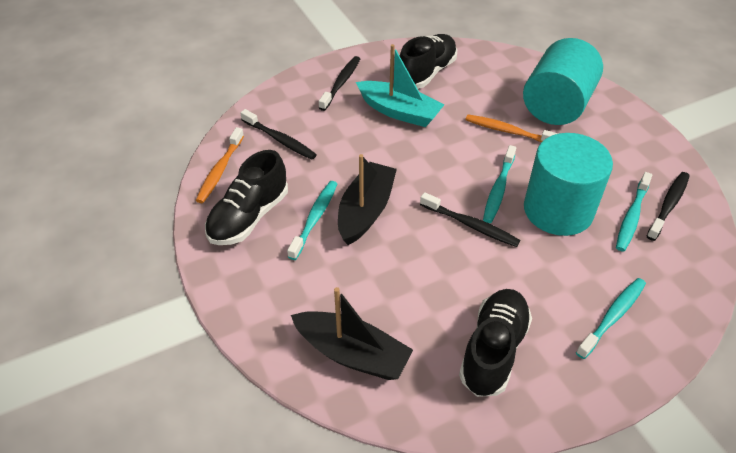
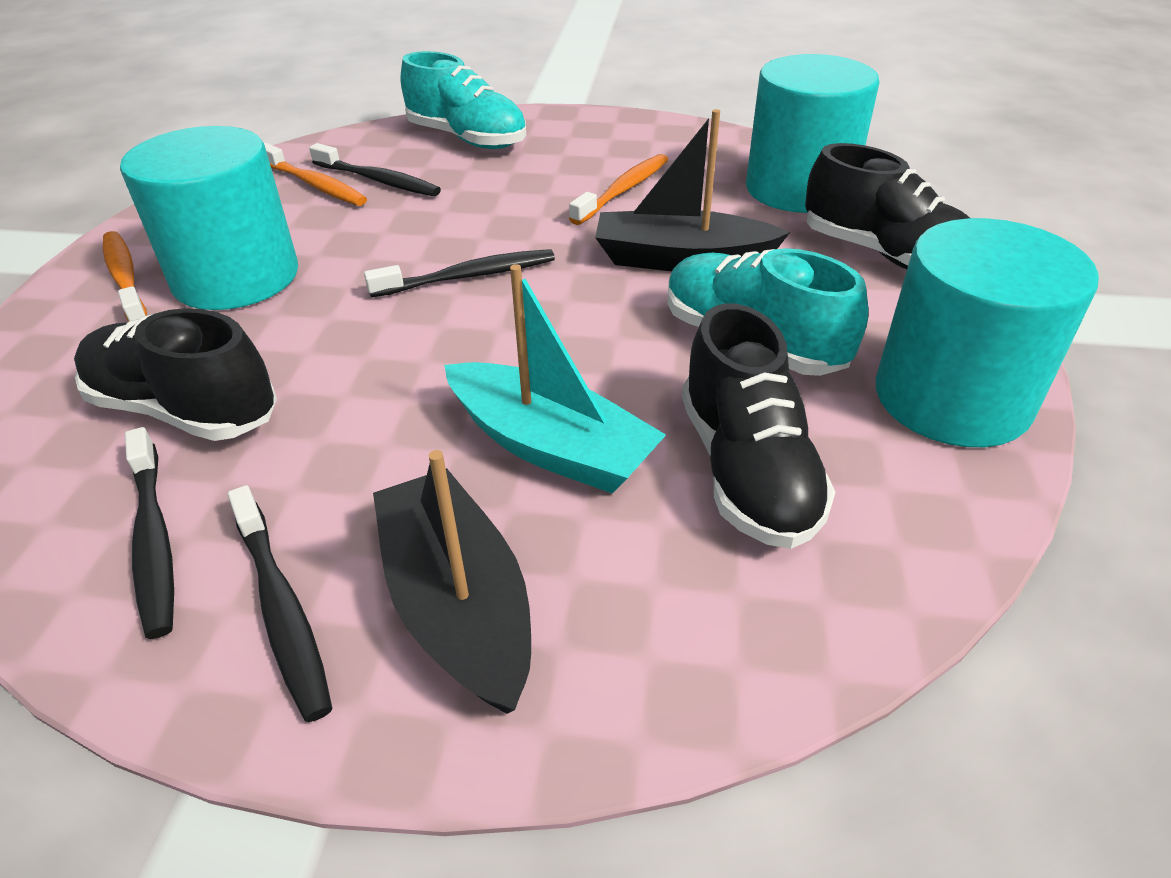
orange toothbrush: [196,127,244,203] [465,114,558,142] = 2 -> [103,231,147,322] [264,143,367,206] [569,154,668,225] = 3
turquoise cylinder: [523,38,603,125] [524,133,613,236] = 2 -> [120,126,298,310] [746,54,880,213] [876,218,1099,447] = 3
turquoise shoe: none = 0 -> [401,51,526,149] [667,248,869,376] = 2
turquoise toothbrush: [287,181,337,260] [483,145,516,223] [576,278,646,359] [616,172,652,252] = 4 -> none = 0

